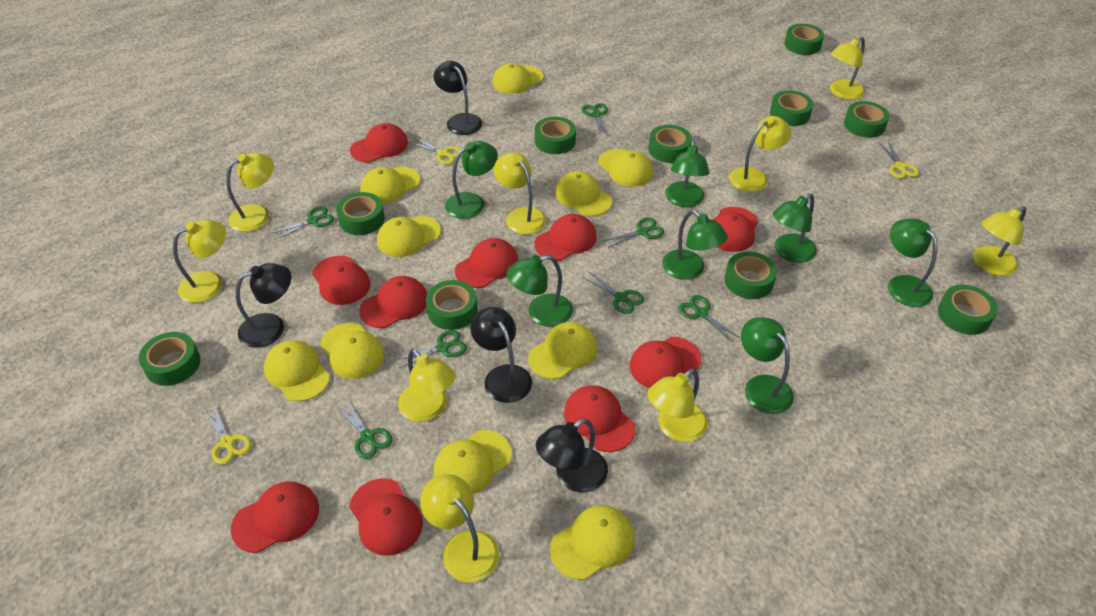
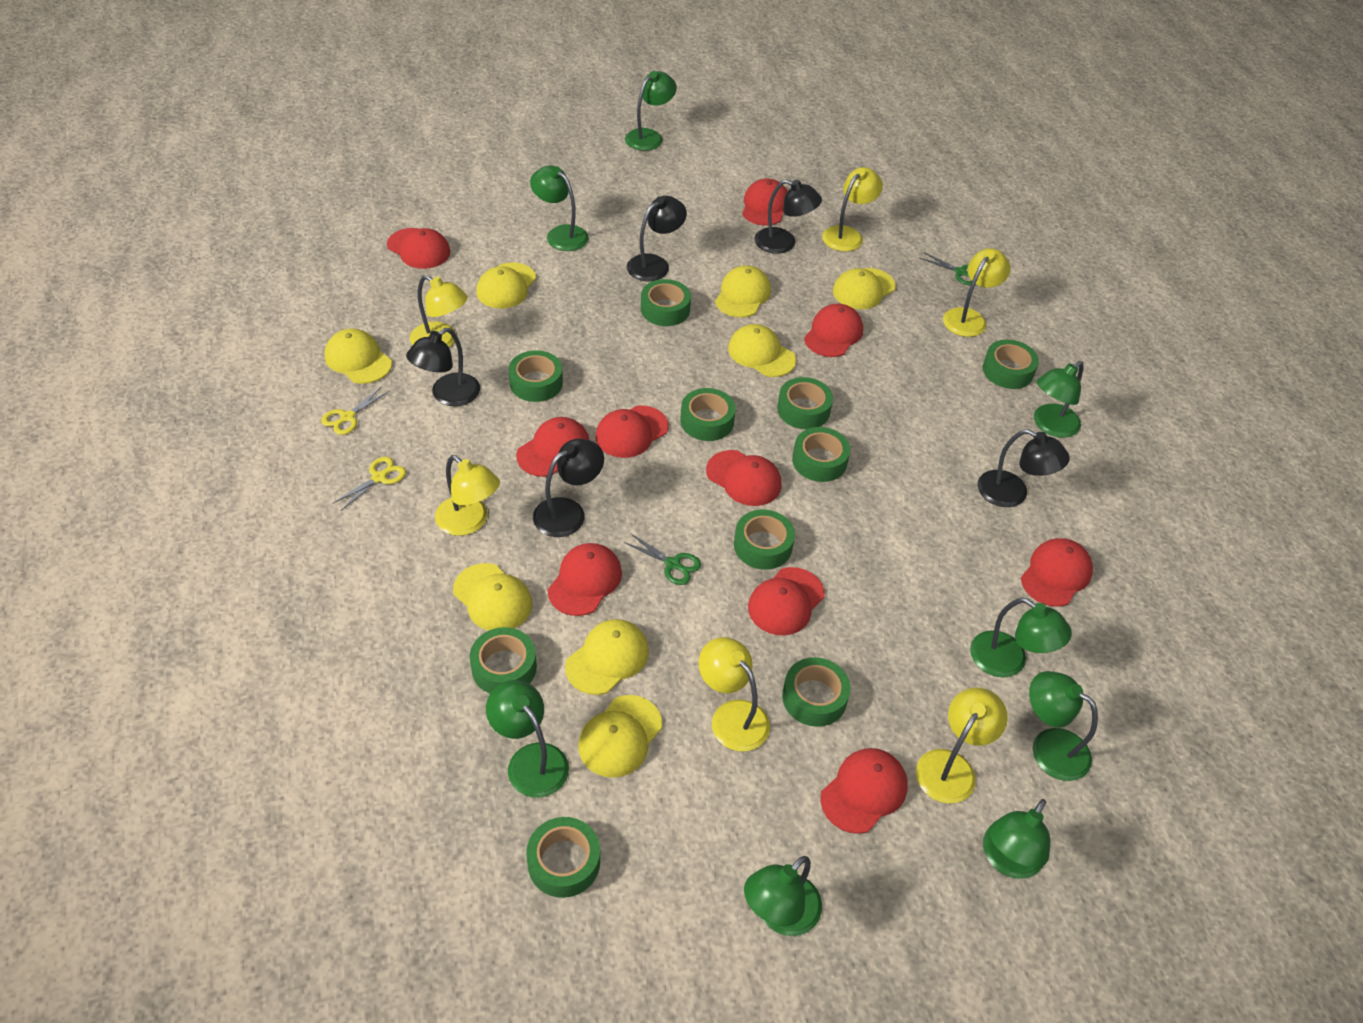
black lamp: [236,263,291,348] [434,61,482,135] [470,307,532,403] [536,418,608,492] = 4 -> [406,328,480,406] [533,439,604,537] [627,196,687,281] [754,180,822,254] [978,429,1070,507] = 5
green lamp: [445,141,498,219] [506,255,573,327] [662,210,728,280] [665,140,709,207] [741,317,794,414] [773,193,817,263] [888,218,937,307] = 7 -> [486,680,569,798] [530,165,589,251] [625,71,677,151] [744,856,822,936] [970,598,1072,677] [983,799,1050,879] [1029,671,1098,781] [1034,361,1084,438] = 8
green scissors: [271,206,334,240] [336,400,393,459] [394,330,467,368] [581,103,609,136] [583,271,644,314] [604,218,664,248] [678,295,740,343] = 7 -> [623,534,701,585] [920,252,972,285] = 2
yellow cap: [264,340,330,402] [320,323,385,379] [360,167,420,204] [377,216,441,257] [434,430,512,494] [492,63,543,94] [528,322,598,379] [550,505,634,580] [555,171,612,216] [598,149,653,187] = 10 -> [325,328,392,384] [453,563,532,631] [476,262,536,309] [565,619,649,695] [578,695,662,778] [715,265,771,317] [728,324,796,377] [833,268,896,309] = 8
yellow lamp: [173,219,226,303] [226,153,274,232] [398,349,456,422] [420,474,499,583] [494,152,546,235] [647,368,708,442] [729,116,791,192] [830,37,865,100] [973,206,1026,276] = 9 -> [410,275,468,347] [435,455,500,536] [699,637,770,751] [822,167,883,252] [916,688,1008,803] [943,248,1010,337] = 6
yellow scissors: [203,405,251,465] [411,138,462,165] [880,142,919,179] = 3 -> [321,386,390,435] [332,457,406,510] = 2

